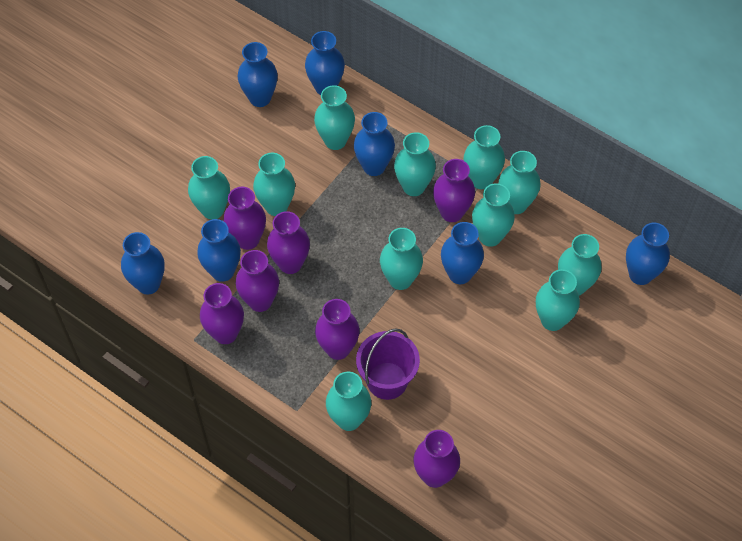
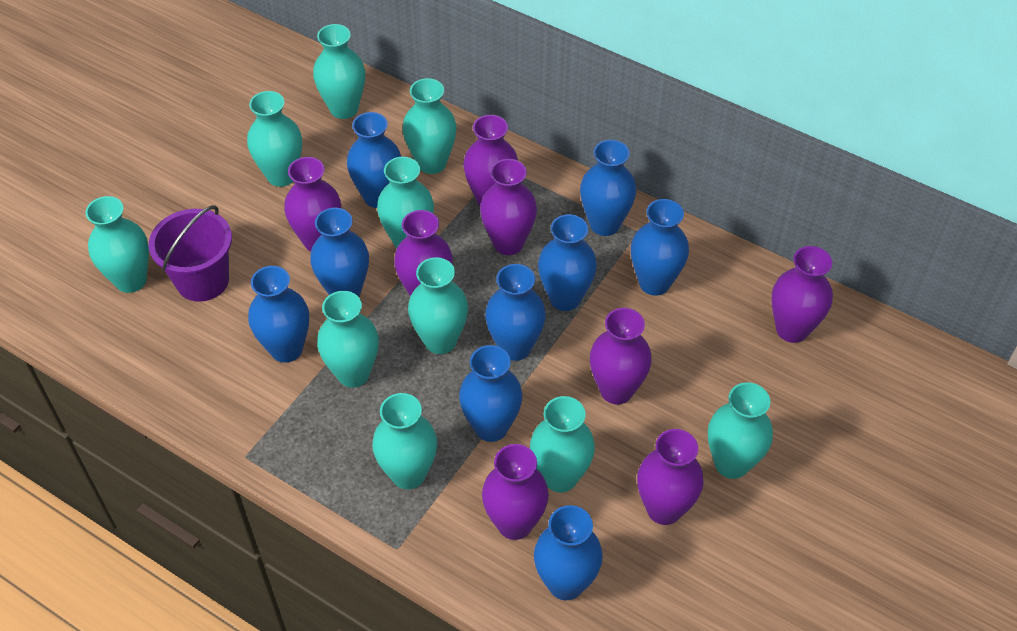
blue vase: [121,232,165,295] [197,219,241,282] [238,42,278,107] [305,31,345,95] [354,112,395,176] [441,222,484,284] [626,223,670,285] = 7 -> [248,266,309,363] [310,208,369,297] [347,112,401,208] [459,345,522,442] [485,264,546,361] [534,505,603,600] [538,214,597,311] [580,140,636,236] [631,199,689,296] = 9
purple vase: [200,283,244,344] [224,187,266,250] [236,250,279,312] [267,211,310,274] [315,299,360,360] [413,430,460,488] [433,159,475,222] = 7 -> [284,157,341,252] [394,210,453,296] [463,115,518,206] [480,159,537,255] [482,444,549,540] [590,308,652,404] [637,429,704,525] [771,246,833,343] = 8
turquoise vase: [188,156,230,220] [253,152,295,216] [314,85,355,150] [326,372,371,431] [380,228,423,290] [394,132,436,196] [463,125,505,189] [472,183,515,247] [499,151,541,214] [536,269,580,331] [558,234,601,296] = 11 -> [85,196,149,293] [247,91,302,187] [313,24,365,119] [317,291,379,387] [372,393,437,489] [377,157,434,249] [402,78,457,174] [408,257,468,354] [530,396,595,493] [708,382,773,479] = 10

